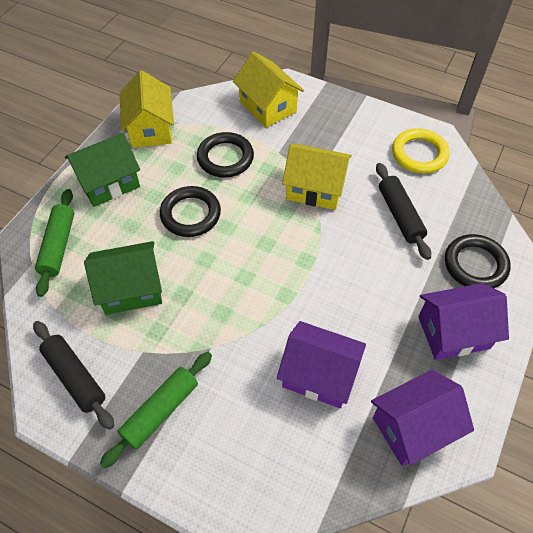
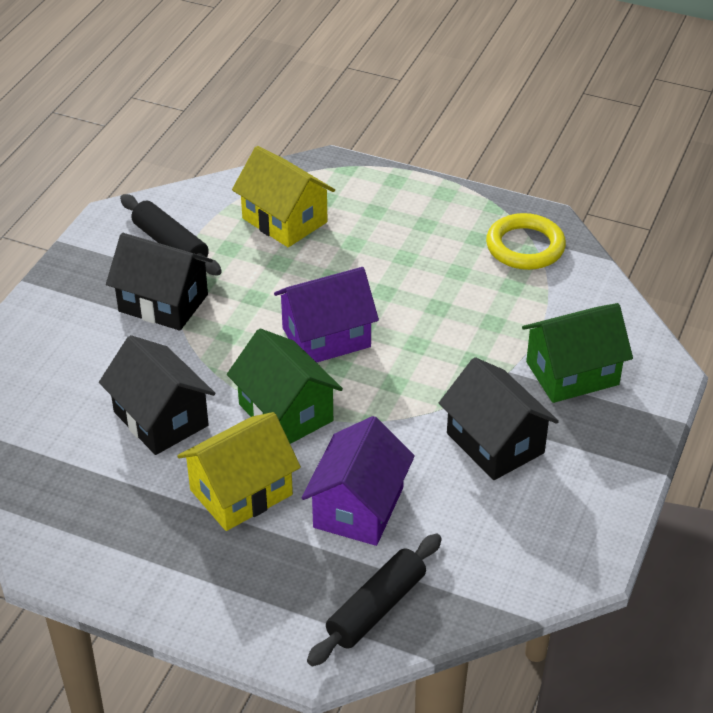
black house: none = 0 -> [99,335,216,455] [106,233,213,331] [439,357,559,480] = 3
black ring: [160,186,221,237] [197,132,254,178] [445,234,511,288] = 3 -> none = 0
green rolling pin: [35,189,74,297] [100,352,212,468] = 2 -> none = 0
purple house: [277,321,366,408] [371,370,474,466] [418,283,509,360] = 3 -> [274,267,379,363] [301,416,415,546] = 2
yellow house: [120,70,174,148] [233,51,304,128] [282,144,352,210] = 3 -> [177,412,301,531] [232,146,335,247] = 2

